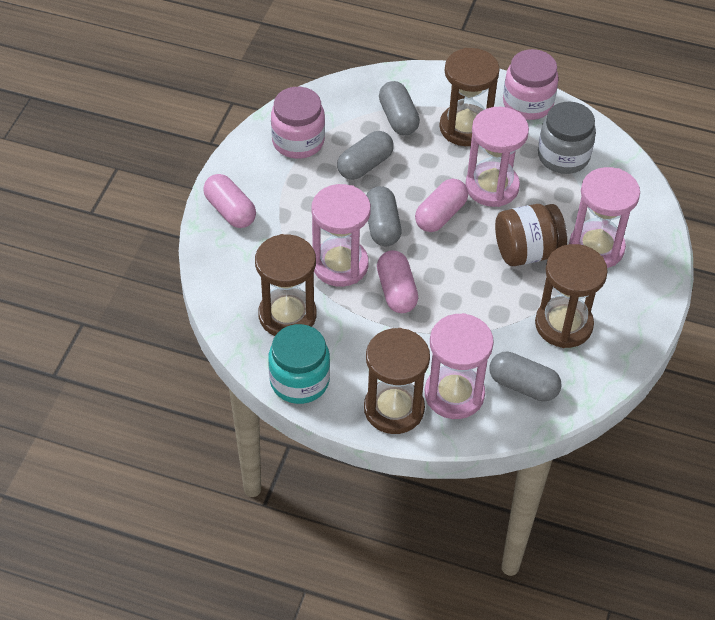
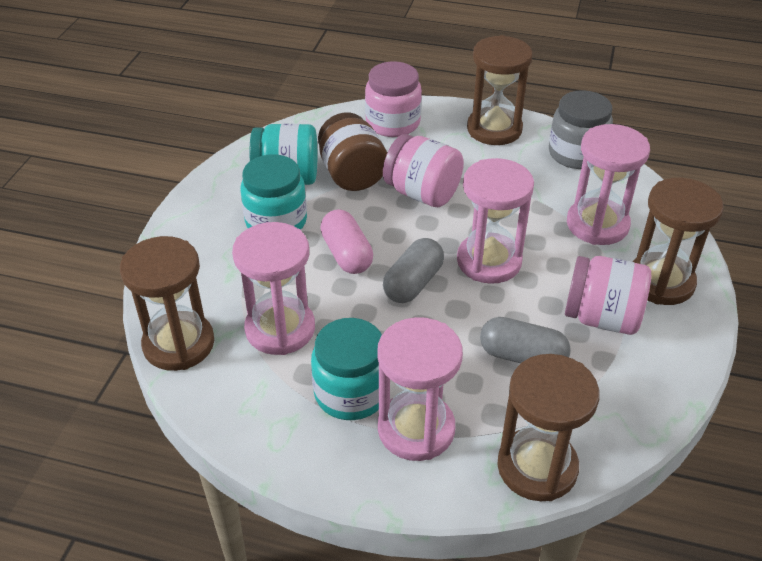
grey capsule: [337,131,394,180] [366,186,401,246] [379,81,420,135] [489,351,562,402] = 4 -> [383,238,444,303] [480,317,571,364] = 2
pink capsule: [203,174,256,228] [377,250,418,313] [415,179,468,232] = 3 -> [320,209,373,274] = 1
pink jar: [271,87,325,159] [503,49,559,120] = 2 -> [365,62,422,137] [383,134,464,207] [565,256,651,335] = 3
turquoise jar: [268,324,330,404] = 1 -> [240,154,307,230] [250,124,317,185] [311,318,382,420] = 3

